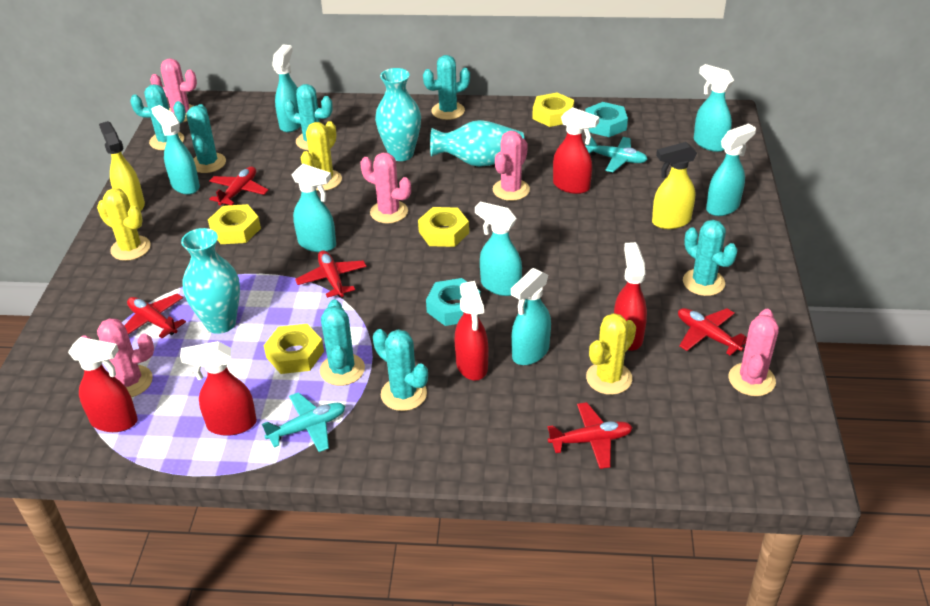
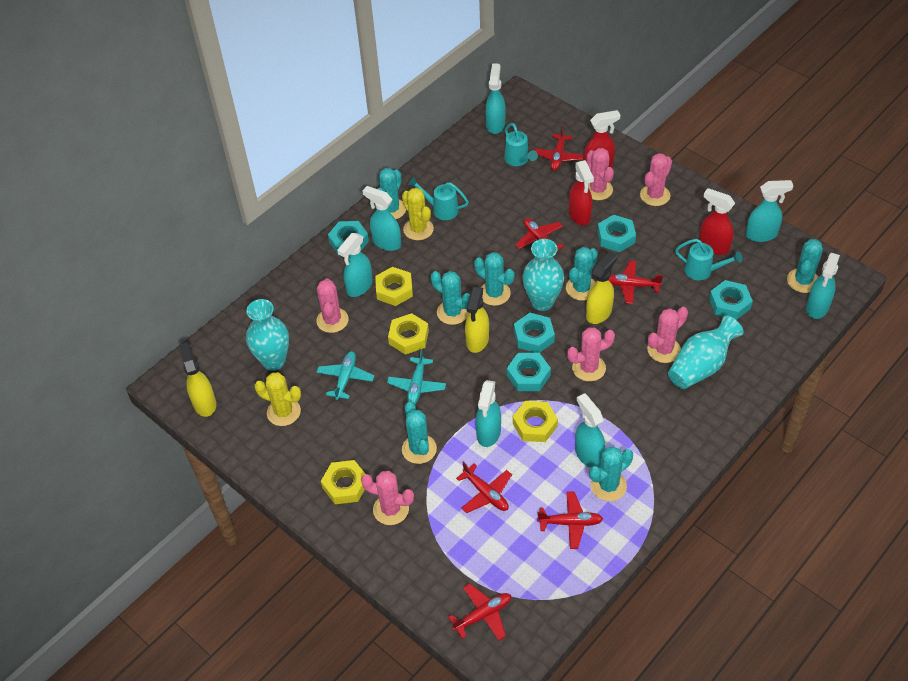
pink cactus: [81,318,154,397] [150,58,197,122] [360,153,411,223] [493,131,530,201] [729,309,779,396] = 5 -> [316,278,349,333] [361,471,414,525] [567,327,615,381] [587,148,614,200] [640,153,672,206] [647,307,688,363] = 6
red plane: [124,294,186,338] [209,166,269,206] [295,250,367,298] [547,402,633,469] [678,308,747,356] = 5 -> [448,583,511,640] [456,462,512,513] [515,218,564,254] [533,126,584,171] [537,491,603,549] [609,261,663,304] = 6
red spray bottle: [68,337,138,432] [180,341,257,436] [455,281,488,381] [553,107,599,194] [614,242,647,351] = 5 -> [569,160,594,225] [584,110,621,167] [699,188,735,255] = 3
turquoise nut: [426,278,481,326] [585,102,628,137] = 2 -> [328,221,369,255] [507,353,551,391] [514,313,555,353] [597,215,636,252] [709,280,753,320] = 5
turquoise watering can: none = 0 -> [408,177,469,220] [504,123,538,166] [675,239,742,280] = 3
yellow cactus: [97,188,151,261] [301,121,342,191] [586,313,636,395] = 3 -> [254,372,301,426] [402,188,434,240] = 2
yellow spray bottle: [99,121,145,211] [652,142,697,229] = 2 -> [179,342,216,417] [465,287,489,353] [586,251,618,324] = 3

